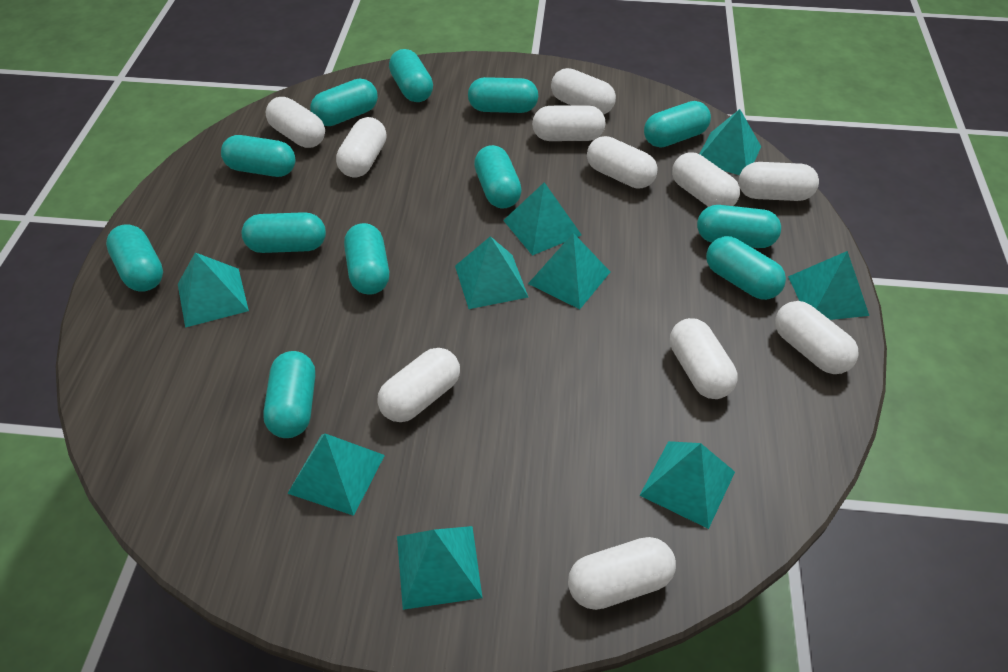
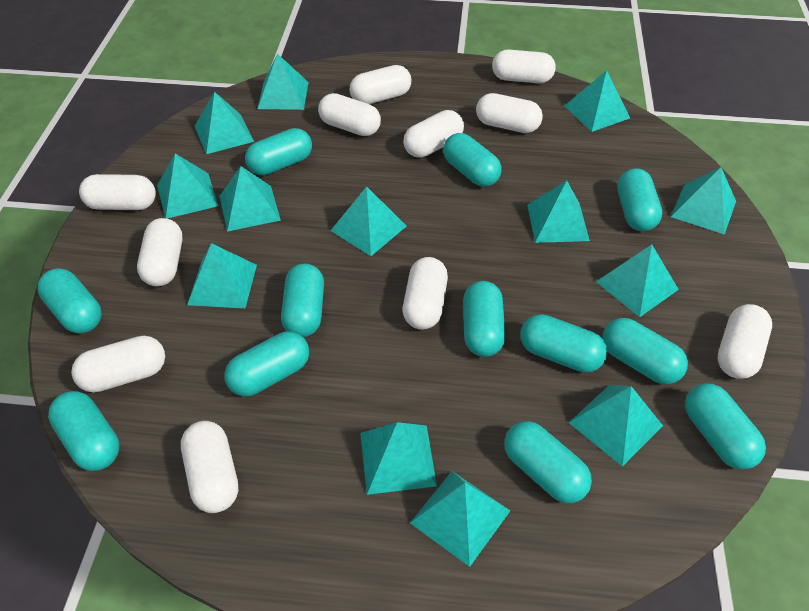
turquoise pyramid: [178,252,249,328] [287,433,385,516] [397,526,482,610] [455,236,528,309] [503,182,581,256] [528,233,610,309] [639,441,735,529] [700,109,761,175] [788,251,870,320] = 9 -> [157,153,218,219] [187,243,257,309] [195,92,254,154] [219,166,281,232] [257,54,309,110] [331,186,407,256] [360,422,437,495] [410,471,510,567] [527,181,590,243] [565,70,630,132] [569,385,663,467] [596,244,679,317] [671,167,736,235] = 13

